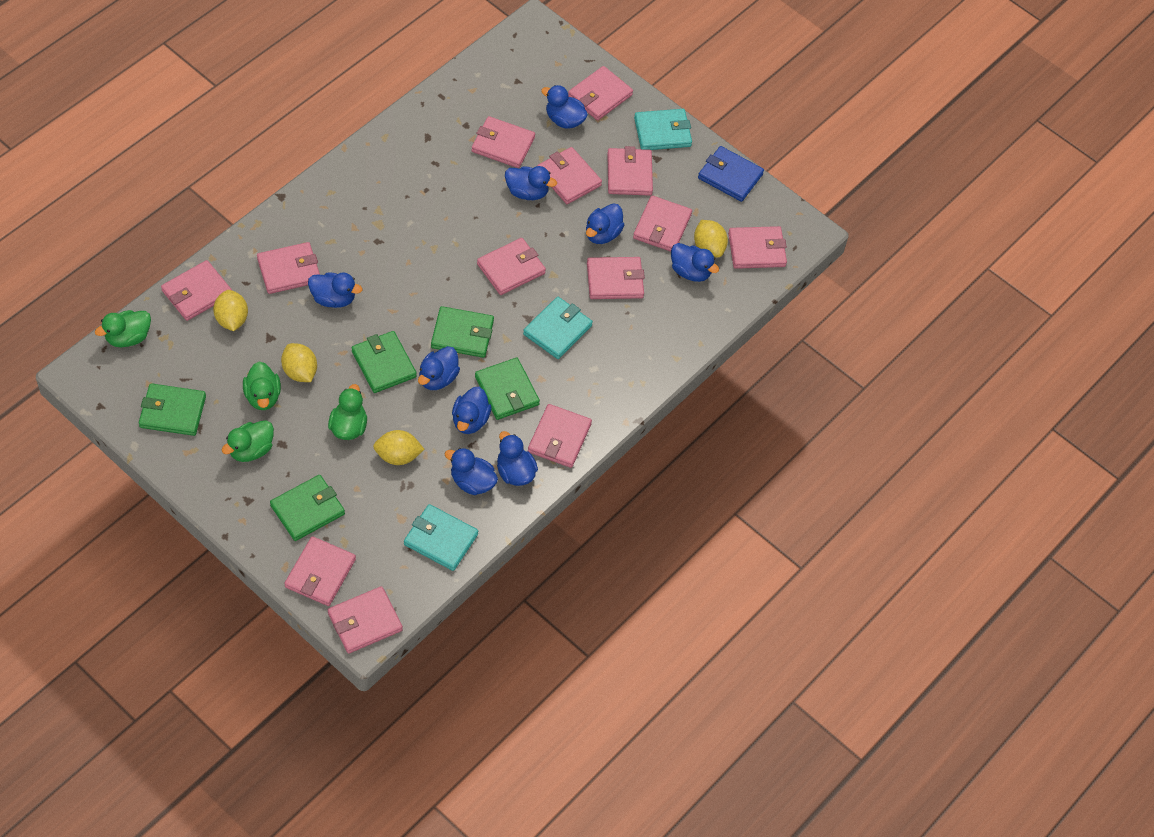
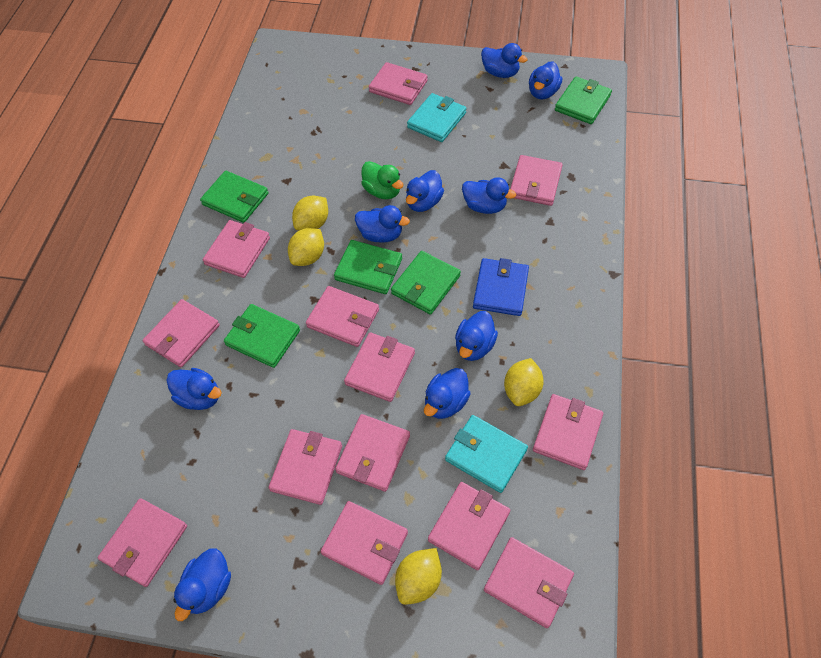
green duck: [95,310,151,347] [222,420,274,462] [243,362,281,410] [328,384,367,440] = 4 -> [361,161,403,199] = 1
turquoise wallet: [404,504,478,571] [523,297,593,359] [634,109,692,150] = 3 -> [407,93,467,142] [445,415,528,493] = 2

